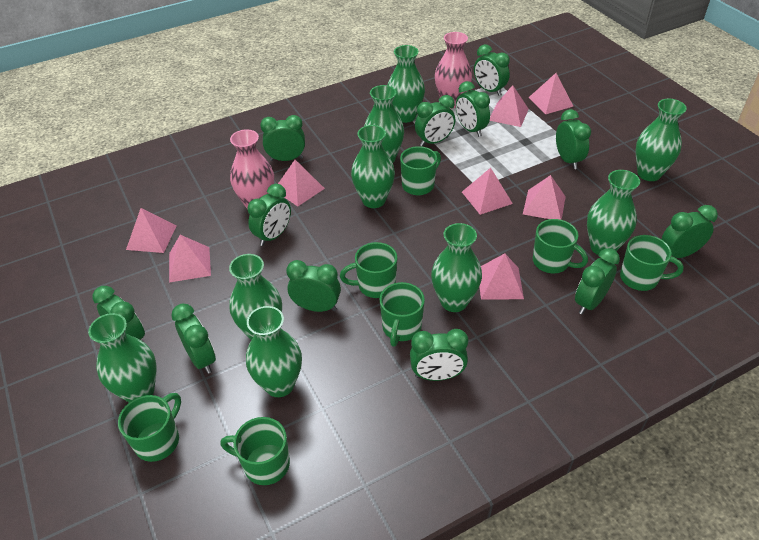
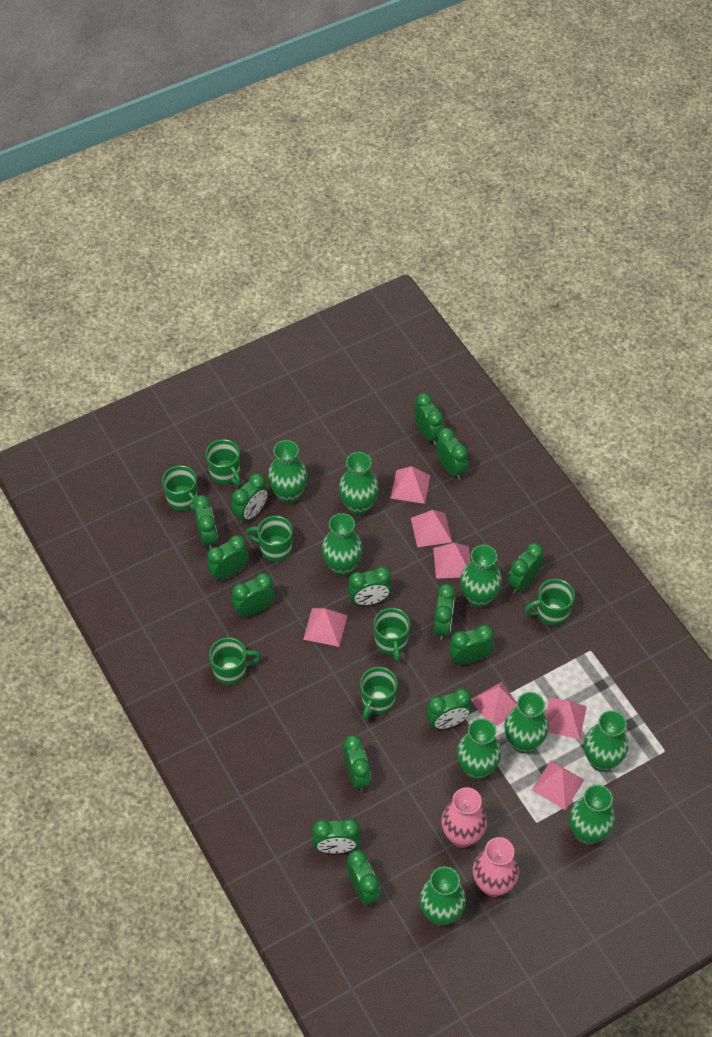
green clock: [92,286,145,340] [171,303,216,374] [248,184,291,246] [260,115,305,161] [286,260,341,312] [410,329,468,381] [415,95,455,147] [456,81,490,137] [474,44,510,96] [556,109,591,169] [575,248,620,315] [661,205,718,258] = 12 -> [193,495,218,550] [207,535,249,581] [231,473,268,524] [231,573,275,617] [312,818,360,853] [343,735,371,792] [346,850,380,906] [348,567,392,606] [414,393,444,445] [426,688,472,729] [434,584,455,640] [436,428,468,480] [449,625,494,665] [508,543,543,593] = 14
pink pyramid: [126,208,176,253] [169,235,211,283] [278,160,325,206] [462,168,513,215] [479,253,524,300] [490,85,529,127] [523,175,566,220] [528,73,573,114] = 8 -> [303,608,348,647] [390,466,430,504] [411,510,452,547] [433,543,470,579] [471,682,517,726] [532,761,584,810] [546,698,587,740] = 7

